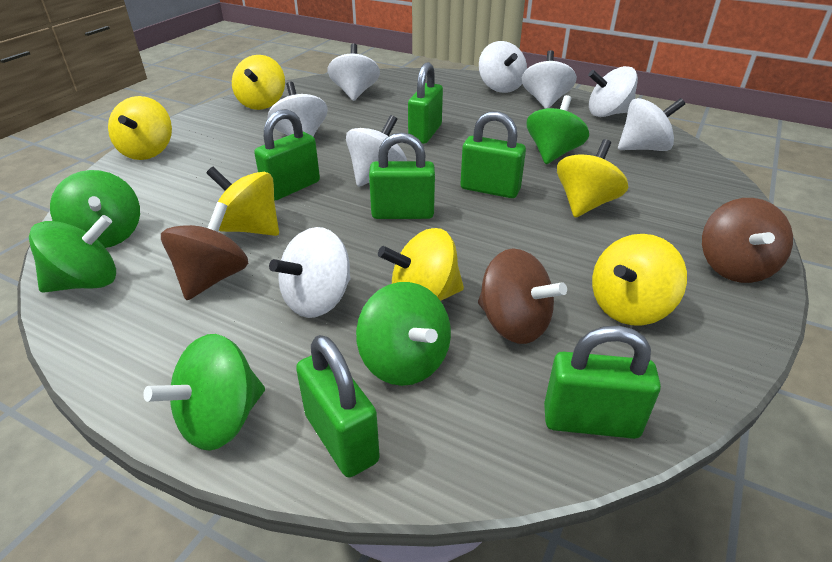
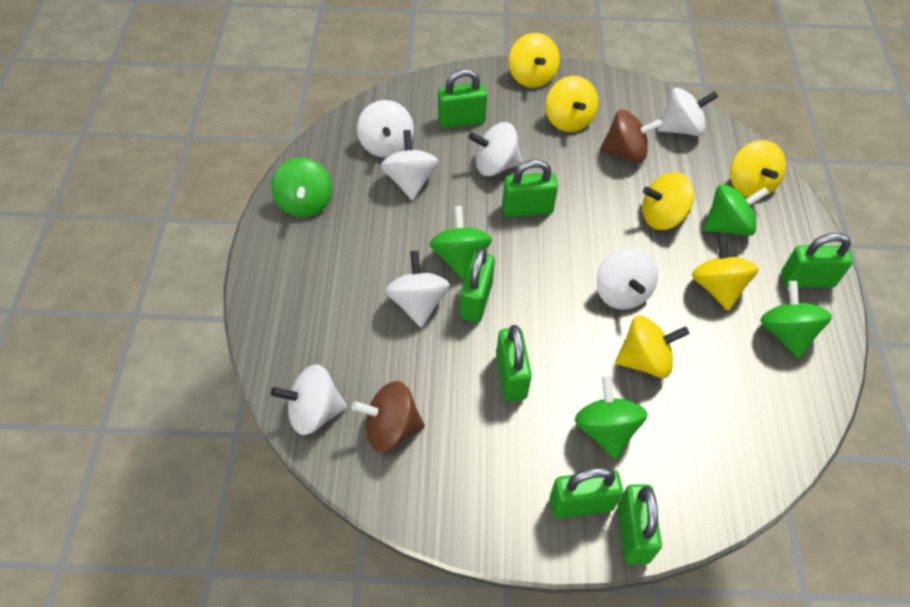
brown spinning top: [161,202,248,300] [478,248,567,344] [702,198,793,283] = 3 -> [352,381,425,452] [600,109,663,163] = 2
green padlock: [254,109,320,200] [296,335,380,477] [369,132,435,219] [408,62,443,144] [460,111,526,198] [544,325,661,439] = 6 -> [438,69,487,128] [460,248,495,322] [496,325,532,401] [502,159,558,217] [550,467,623,519] [617,484,662,565] [781,233,853,288] = 7
white spinning top: [267,82,328,137] [269,227,351,318] [327,44,380,101] [346,115,407,187] [479,41,527,93] [522,50,577,109] [588,66,638,117] [618,98,685,151] = 8 -> [271,364,347,435] [357,100,414,158] [381,130,439,200] [385,251,450,328] [469,122,522,176] [597,248,658,310] [658,88,718,136] = 7

